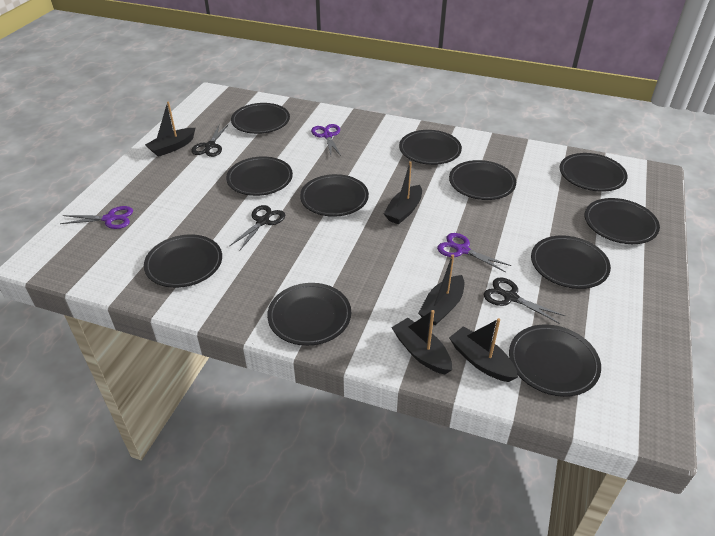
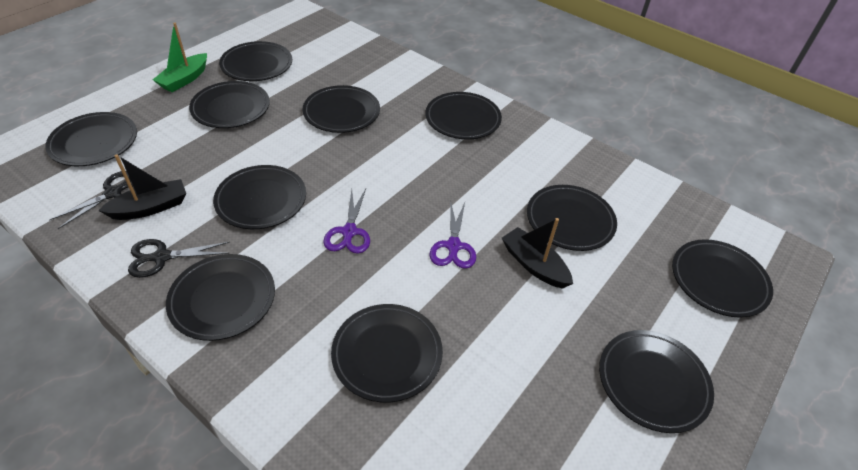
black boat: [145,101,195,157] [384,161,422,225] [391,310,452,374] [418,254,464,326] [449,318,518,382] = 5 -> [98,154,186,220] [502,218,573,289] = 2
black scissors: [191,124,229,157] [230,205,285,250] [484,278,565,324] = 3 -> [49,171,133,229] [128,239,230,278] = 2
green boat: none = 0 -> [153,23,207,92] = 1
purple scissors: [60,206,133,229] [311,124,341,156] [437,233,511,272] = 3 -> [323,189,370,254] [430,203,476,269] = 2

